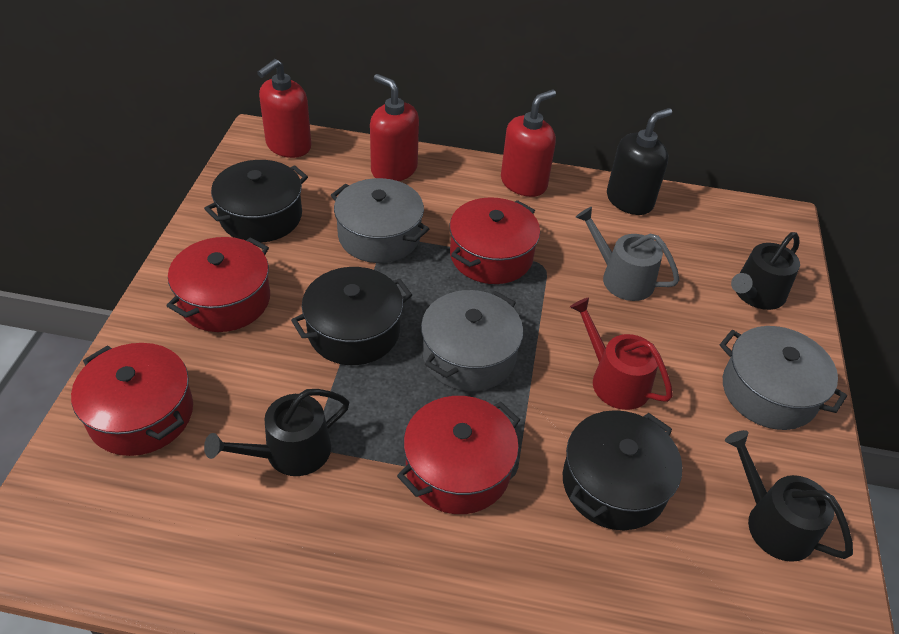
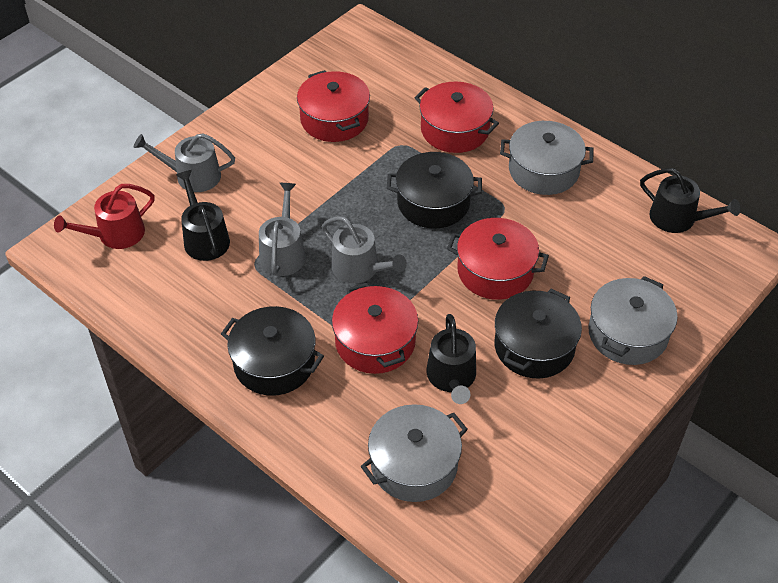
black soap dispenser: [607,108,672,215] = 1 -> none = 0
grey watering can: [576,207,680,301] = 1 -> [134,133,235,192] [259,183,306,276] [322,216,407,284] = 3
red soap dispenser: [257,59,311,158] [370,74,419,181] [501,90,556,197] = 3 -> none = 0

